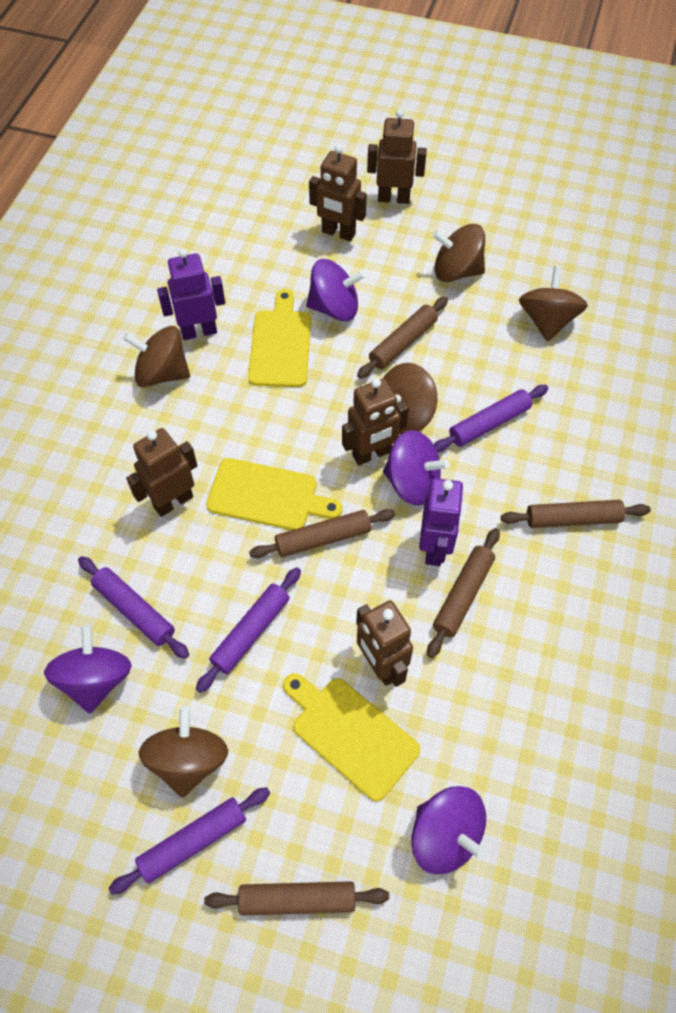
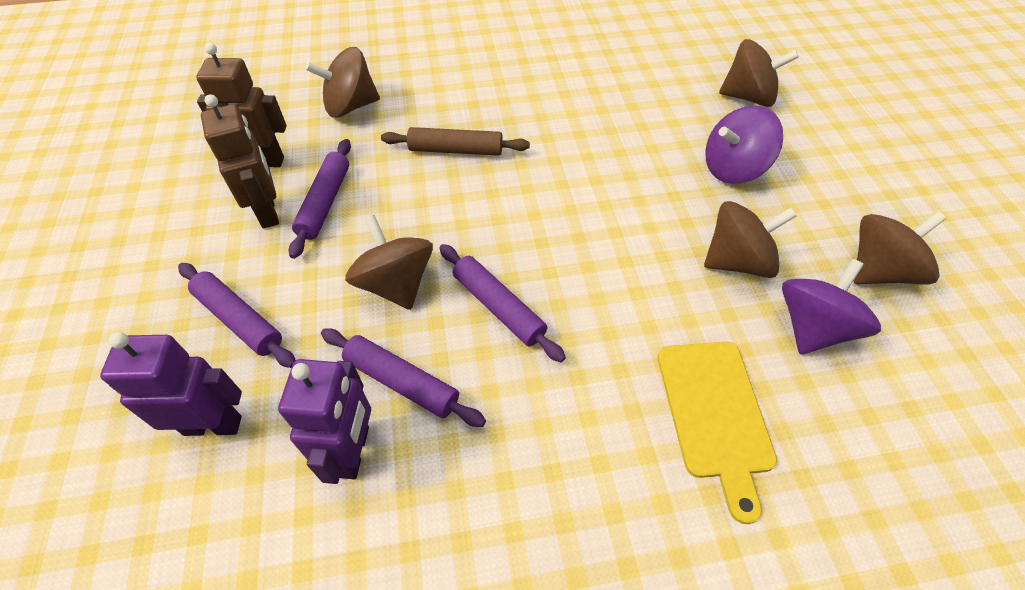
brown robot: [126,428,198,517] [309,144,367,241] [342,378,409,465] [356,600,413,687] [367,109,427,204] = 5 -> [196,43,287,167] [201,94,279,229] = 2
brown rolling pin: [204,881,389,915] [249,509,395,558] [357,297,448,379] [427,528,500,658] [501,500,651,528] = 5 -> [381,127,530,156] = 1
purple spinning top: [44,625,132,714] [306,259,365,321] [383,430,450,505] [411,786,486,874] = 4 -> [705,106,783,184] [782,259,881,354] = 2
yellow cutting board: [206,458,342,530] [248,289,311,387] [283,673,420,801] = 3 -> [657,342,777,524] = 1

